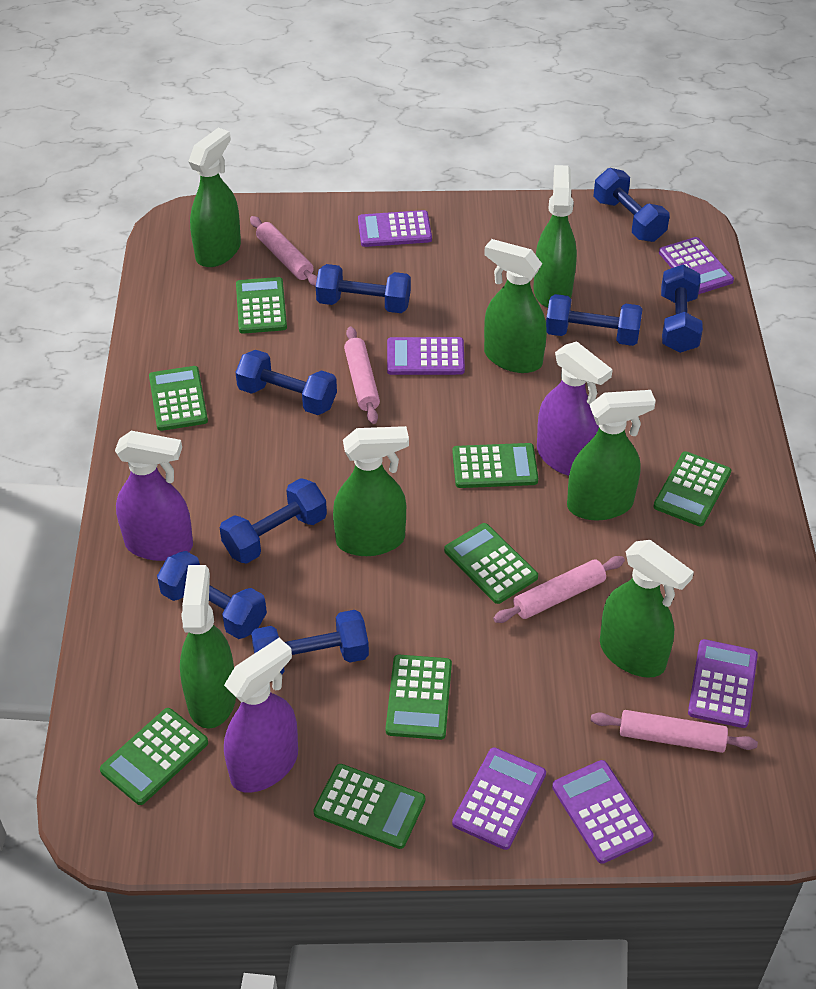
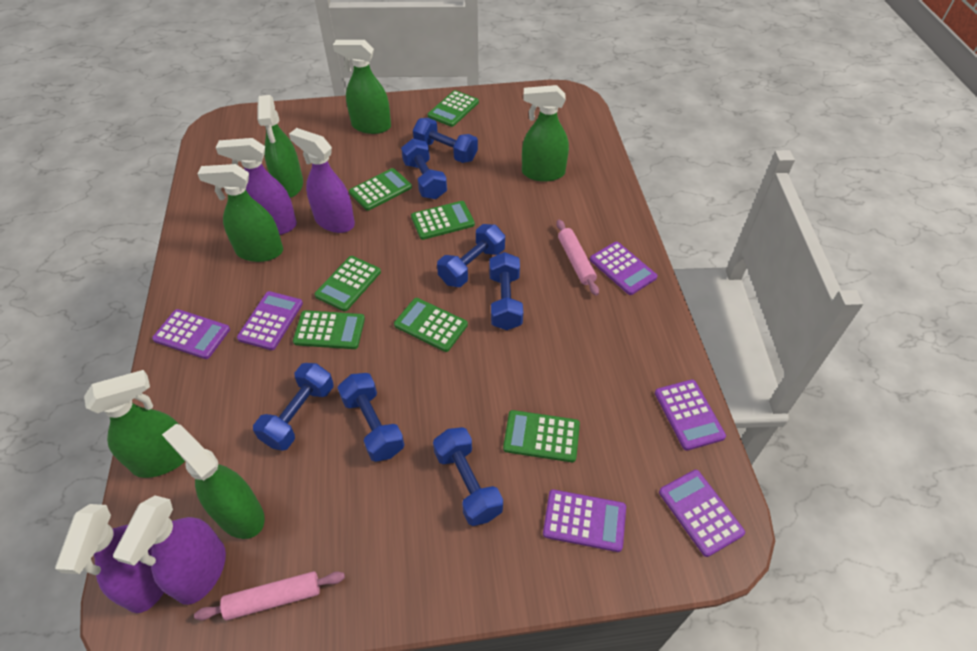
blue dumbbell: [157,551,267,639] [220,478,327,564] [236,350,337,415] [251,610,369,674] [316,264,411,313] [546,294,643,346] [594,168,670,242] [661,265,703,353] = 8 -> [253,363,334,451] [338,373,404,462] [401,139,447,199] [413,118,478,163] [433,427,503,526] [437,224,505,287] [489,252,523,330] = 7
green calculator: [100,708,208,805] [149,366,208,431] [236,277,287,334] [313,764,425,849] [386,655,452,740] [444,523,538,604] [452,443,538,488] [653,451,731,526] = 8 -> [293,310,365,349] [314,256,381,311] [349,168,412,211] [394,298,468,352] [411,201,475,240] [428,90,479,127] [503,410,580,462] = 7
green spray bottle: [180,565,236,729] [188,128,241,267] [333,426,409,556] [484,239,547,373] [533,165,577,308] [567,390,656,520] [600,540,694,678] = 7 -> [84,370,185,478] [162,424,265,539] [198,164,283,262] [258,95,303,198] [333,40,391,134] [522,85,569,182] = 6
pink rolling pin: [250,216,317,287] [344,327,380,424] [493,556,625,623] [590,710,758,753] = 4 -> [194,571,345,621] [556,220,599,296] = 2
purple spray bottle: [115,431,193,561] [224,638,298,793] [537,342,613,476] = 3 -> [55,504,164,613] [113,495,226,605] [216,138,297,235] [289,128,355,233] = 4

